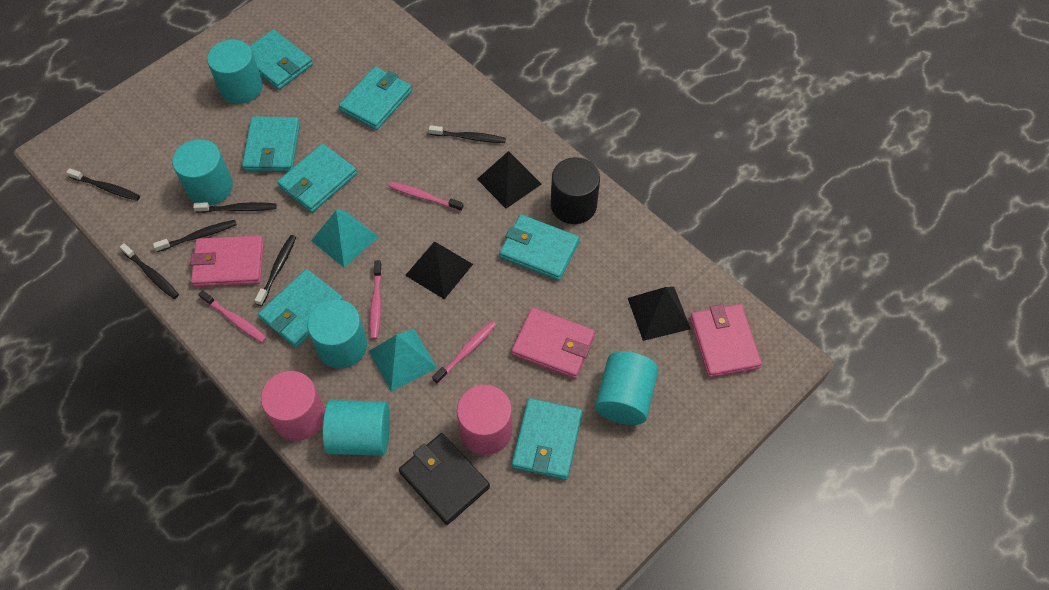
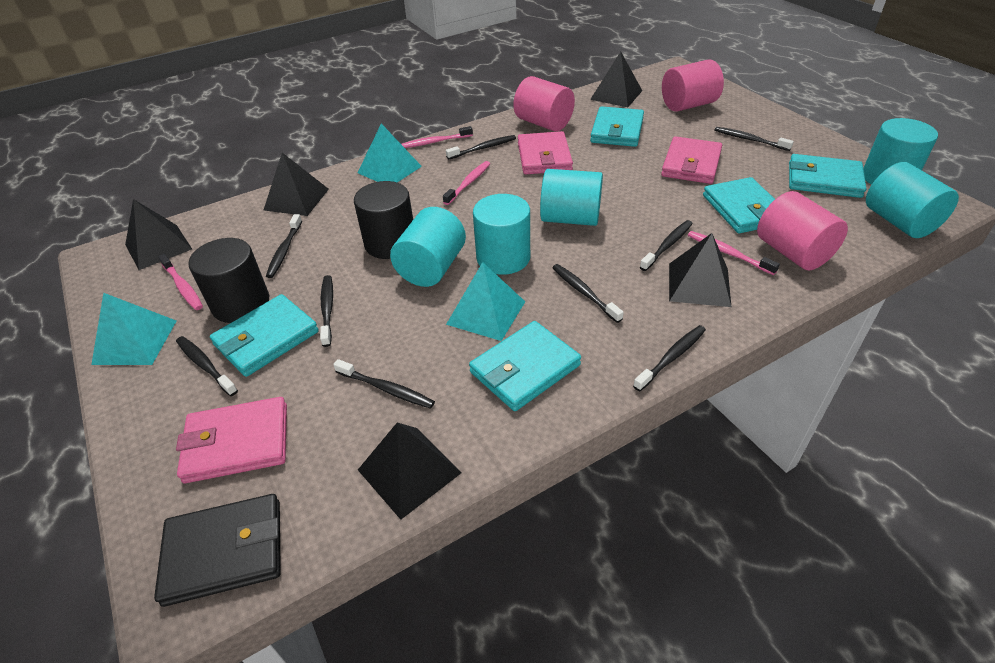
black cylinder: [551,157,600,224] = 1 -> [188,238,269,323] [354,181,413,259] = 2
black pyramid: [405,241,473,299] [477,151,541,208] [628,287,691,341] = 3 -> [125,199,192,270] [264,153,329,216] [358,423,462,520] [590,52,642,107] [669,233,731,307] = 5
black toothbrush: [66,168,140,201] [120,243,179,299] [153,220,237,252] [193,202,277,213] [255,235,296,306] [429,125,506,143] = 6 -> [176,336,238,396] [266,214,302,278] [320,275,333,347] [333,359,435,409] [446,135,516,160] [552,264,624,323] [633,325,706,391] [640,220,693,271] [714,127,794,151] = 9
pink cylinder: [261,371,325,441] [457,385,512,455] = 2 -> [513,76,575,131] [662,59,724,112] [757,191,848,270] = 3
turquoise pyramid: [311,210,378,268] [369,329,437,392] = 2 -> [91,293,176,365] [358,123,422,182] [446,262,525,341] = 3
turquoise wallet: [242,116,300,172] [249,29,313,90] [258,269,344,348] [277,144,357,213] [339,67,412,130] [499,215,579,281] [512,398,582,480] = 7 -> [210,294,319,377] [469,321,581,411] [590,106,644,147] [703,177,775,233] [789,154,866,198] = 5

